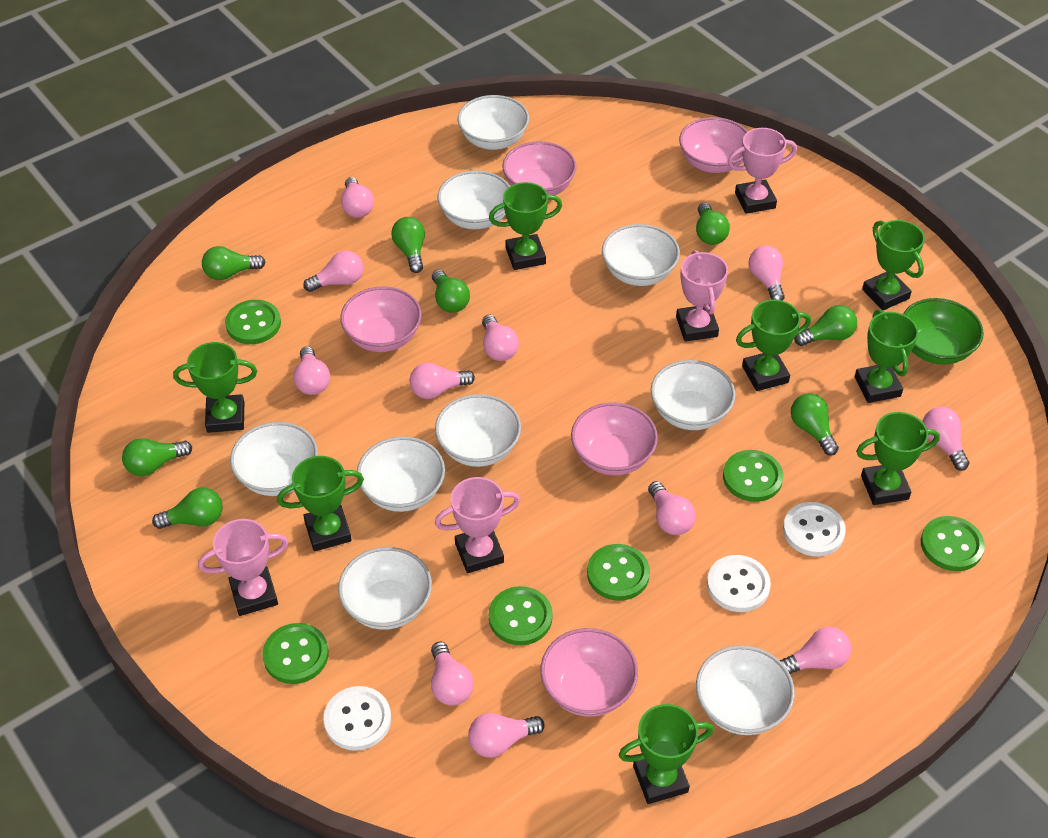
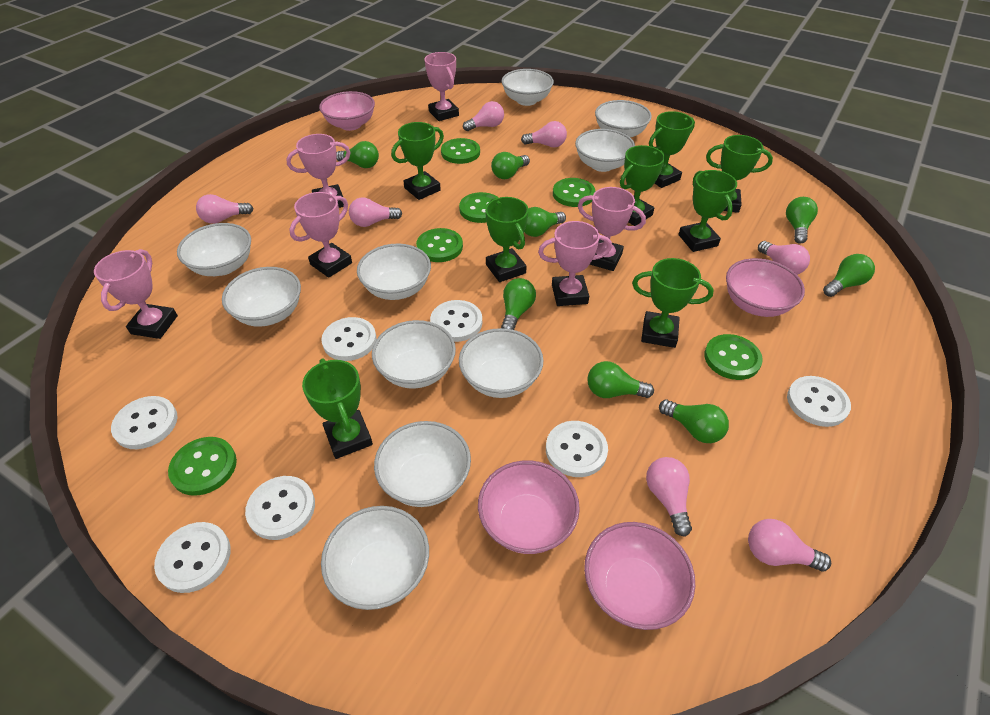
green bowl: [903,298,984,365] = 1 -> none = 0
pink bowl: [340,286,422,352] [503,141,577,195] [540,628,638,717] [571,402,658,476] [679,117,748,173] = 5 -> [319,91,375,131] [478,460,580,554] [584,522,695,630] [726,258,805,317] = 4
pink light bulb: [293,346,330,395] [303,251,363,292] [341,177,374,218] [410,363,475,399] [431,641,474,706] [468,713,545,758] [482,315,519,361] [648,481,696,535] [749,246,785,301] [779,627,851,674] [923,407,970,471] = 11 -> [196,194,254,224] [349,198,402,227] [463,101,504,131] [521,121,567,147] [646,457,692,537] [748,519,831,572] [758,241,810,275] = 7
pink trophy: [198,519,289,616] [435,477,520,573] [676,250,728,341] [727,128,797,214] = 4 -> [94,249,178,339] [286,134,351,208] [289,192,352,278] [424,52,459,121] [538,221,612,306] [578,187,646,271] = 6
white bowl: [230,422,318,496] [338,547,432,630] [357,436,445,512] [435,394,521,467] [438,170,510,229] [458,95,529,150] [602,224,680,286] [651,360,736,430] [696,645,795,735] = 9 -> [177,223,251,276] [222,267,301,327] [321,506,429,610] [357,243,431,300] [372,320,456,389] [374,421,471,507] [459,328,543,398] [501,69,554,106] [575,129,635,172] [595,100,652,137] = 10
white button: [323,686,391,751] [707,555,771,612] [783,502,846,557] = 3 -> [111,396,178,449] [154,522,231,593] [245,476,315,540] [321,317,377,361] [430,300,482,342] [546,421,608,477] [787,376,851,427] = 7

